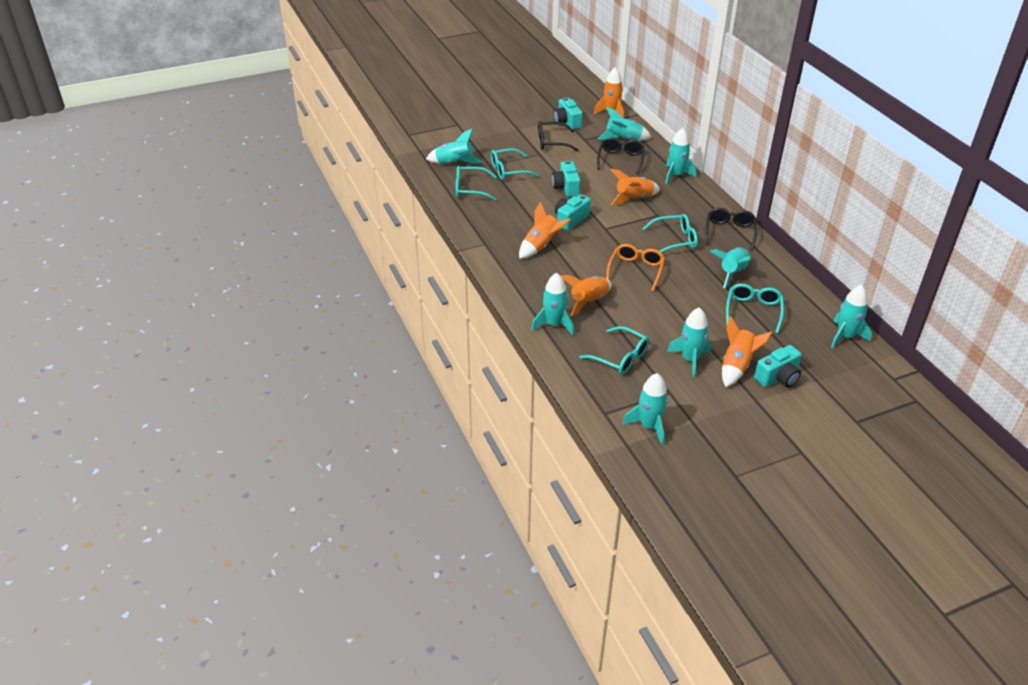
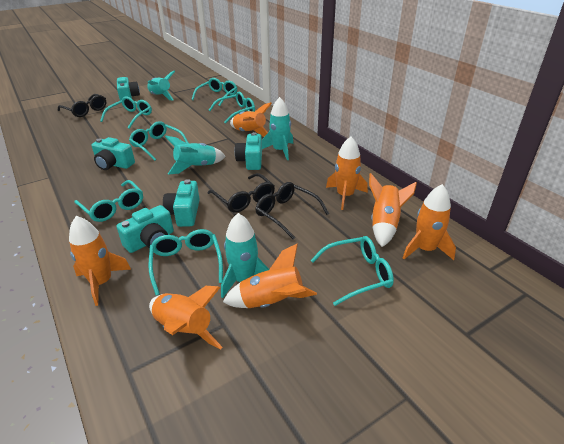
orange glasses: [606,244,665,291] = 1 -> none = 0
orange rocket: [519,202,571,259] [561,275,611,317] [594,68,624,118] [610,169,660,205] [722,316,773,387] = 5 -> [69,216,131,306] [149,286,223,350] [223,244,317,308] [230,102,272,137] [326,136,368,210] [369,173,417,247] [403,184,456,260] = 7
turquoise camera: [552,160,580,197] [553,97,583,129] [555,194,591,231] [754,345,802,387] = 4 -> [91,137,135,170] [117,77,140,101] [117,205,174,253] [163,179,200,227] [235,132,262,170] = 5
turquoise glasses: [456,166,497,200] [491,148,540,180] [579,326,649,375] [642,214,698,253] [726,284,784,333] = 5 -> [74,180,143,222] [100,96,152,129] [129,121,189,161] [148,229,223,296] [192,78,237,106] [209,92,255,124] [310,236,394,306] = 7
turquoise rocket: [426,128,482,164] [532,273,574,335] [598,107,651,141] [622,373,668,445] [665,128,696,184] [667,307,711,377] [710,247,751,288] [831,285,872,348] = 8 -> [147,71,175,101] [165,136,226,175] [221,213,269,298] [262,97,293,160] = 4

